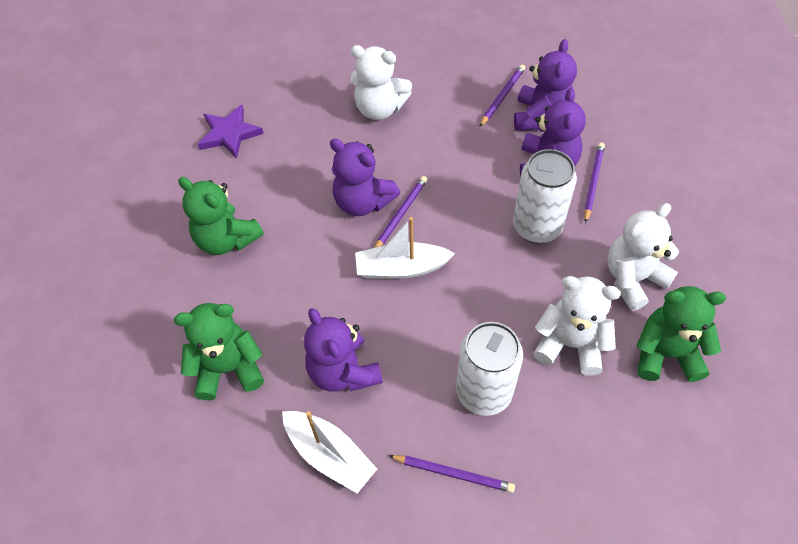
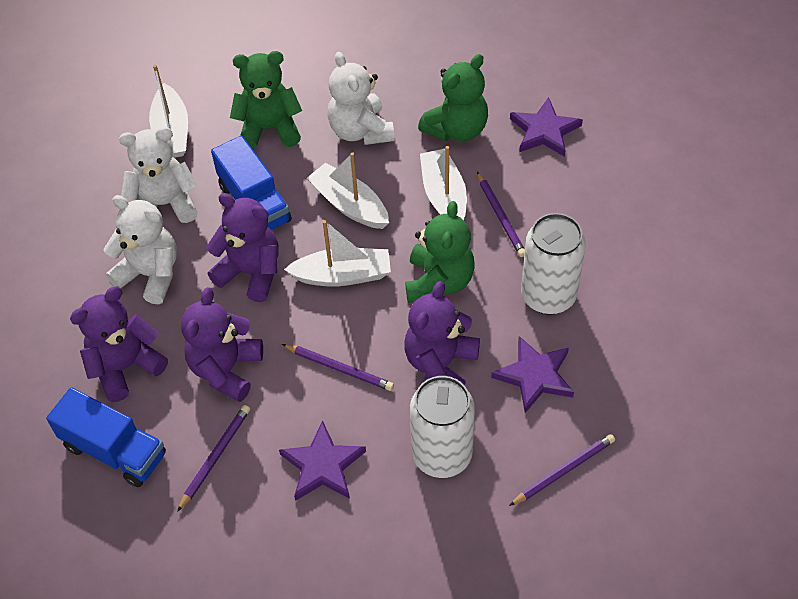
blue truck: none = 0 -> [46,387,166,487] [211,136,292,230] = 2
purple star: [198,105,264,159] = 1 -> [279,420,366,501] [491,336,574,413] [510,97,583,157] = 3
white boat: [282,411,377,494] [355,217,455,279] = 2 -> [149,65,188,158] [284,220,391,287] [307,152,389,229] [420,146,467,220] = 4

